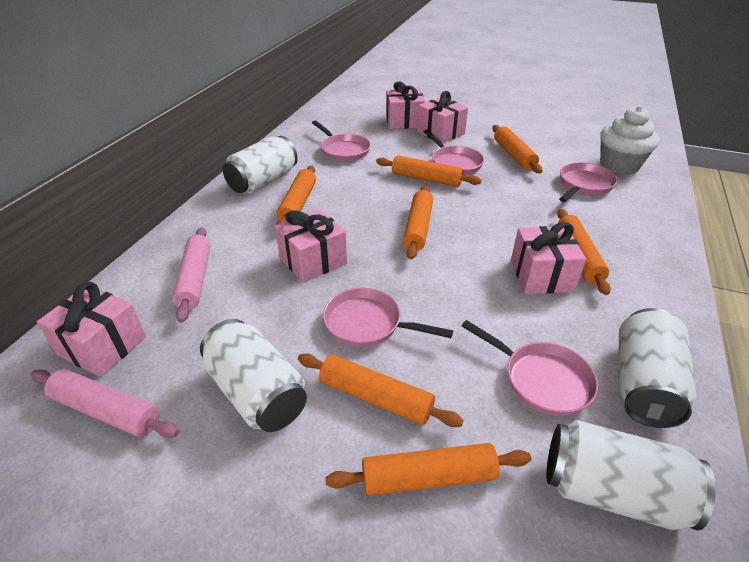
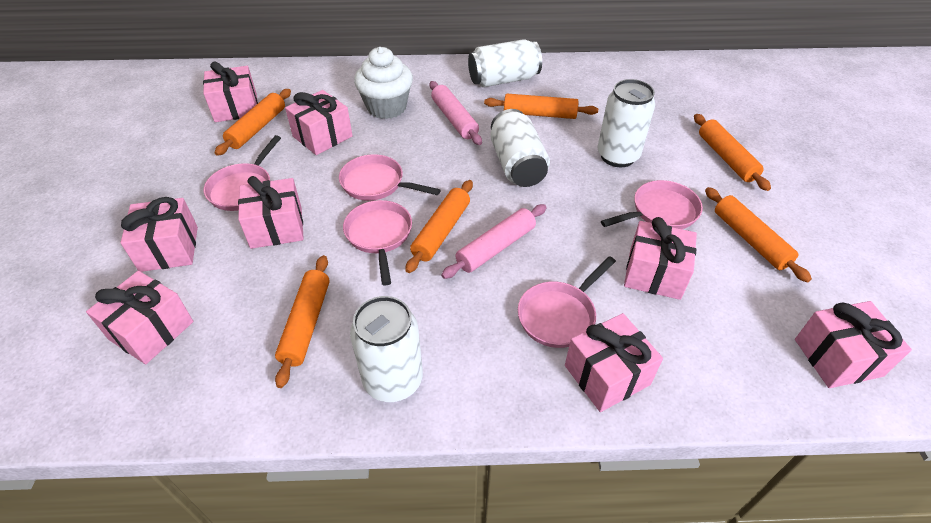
orange rolling pin: [276,166,316,225] [298,353,463,427] [325,443,531,496] [376,155,481,187] [403,186,433,259] [492,125,542,173] [557,209,611,295] = 7 -> [215,89,291,156] [275,255,330,388] [405,180,473,273] [484,94,598,119] [694,114,771,191] [705,187,812,282] = 6
pink gift: [36,282,146,377] [275,209,347,283] [386,81,425,129] [417,91,468,143] [511,222,586,294] = 5 -> [86,271,193,364] [120,197,198,272] [203,61,258,122] [238,176,304,249] [285,90,353,155] [565,313,663,412] [624,217,697,300] [795,301,912,388] = 8

